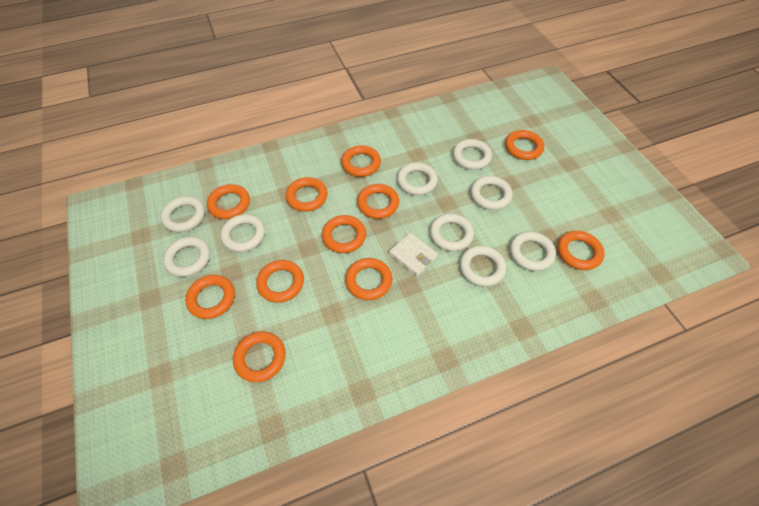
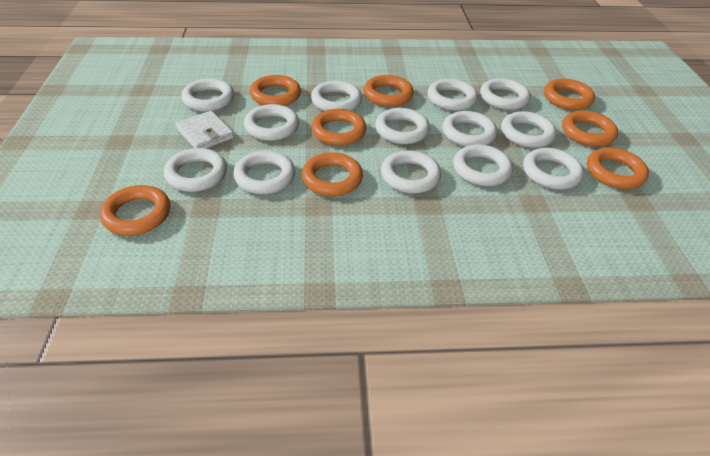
orange ring: [185,275,235,319] [207,184,250,219] [233,332,286,382] [256,260,304,303] [286,177,328,212] [322,215,366,253] [341,145,381,177] [345,258,392,300] [357,184,399,219] [505,130,544,160] [557,231,604,270] = 11 -> [100,185,171,235] [250,75,301,106] [302,152,363,196] [311,109,366,146] [364,75,414,107] [544,79,595,110] [562,111,618,147] [587,147,649,189] = 8
white ring: [160,196,205,232] [163,237,210,277] [220,214,265,252] [397,162,438,195] [430,213,474,251] [453,139,492,170] [460,245,506,287] [470,176,513,210] [510,231,556,271] = 9 -> [164,148,227,192] [181,78,234,112] [233,150,295,194] [244,104,299,141] [311,81,362,111] [375,108,430,144] [381,150,441,194] [428,79,478,111] [443,111,497,147] [453,144,513,186] [480,78,531,110] [501,111,557,148] [523,148,584,190] = 13

